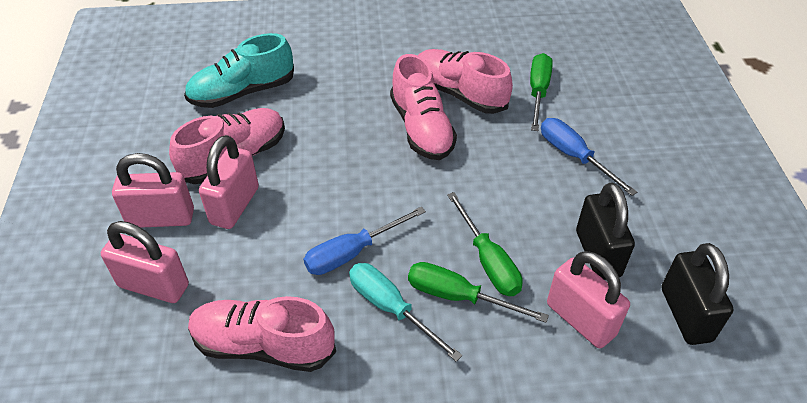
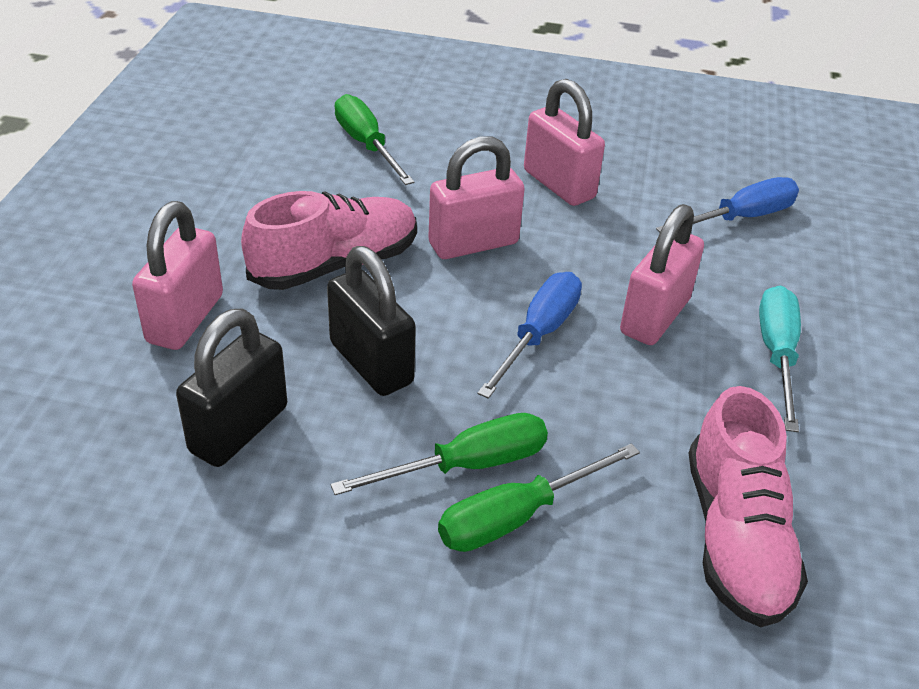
pink shoe: [169,108,285,184] [188,296,336,372] [390,54,457,160] [418,49,513,114] = 4 -> [241,191,417,290] [689,386,808,627] = 2
turquoise shoe: [184,33,294,108] = 1 -> none = 0

